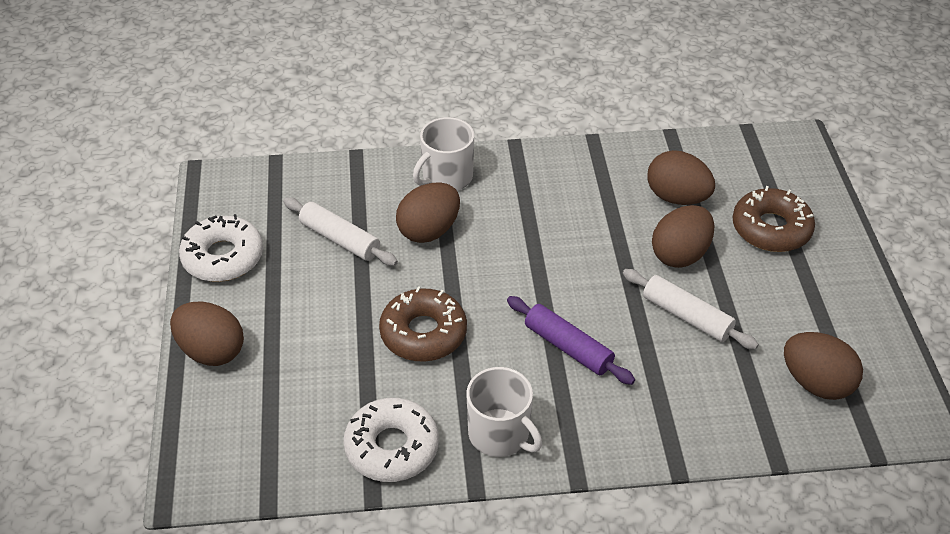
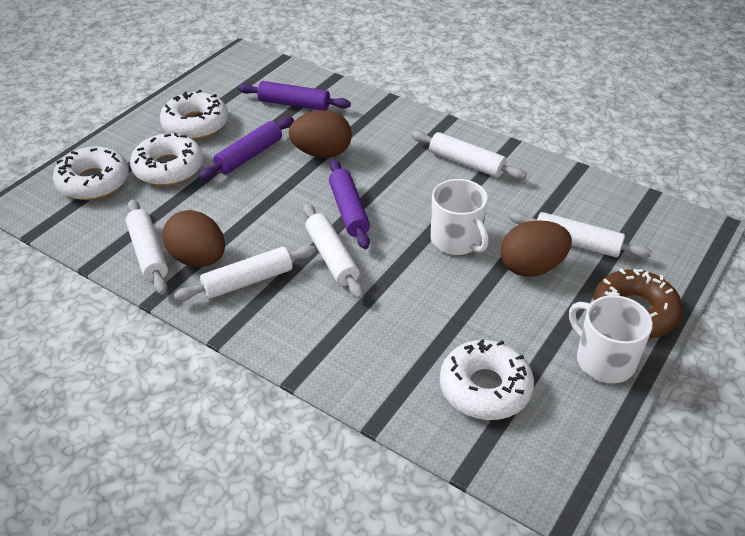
brown donut: [379,286,467,361] [732,186,815,252] = 2 -> [593,268,683,339] = 1
brown egg: [170,301,244,366] [396,182,460,243] [647,150,715,205] [652,205,715,268] [784,332,863,400] = 5 -> [162,210,225,267] [289,110,352,158] [501,220,572,277] = 3
purple rolling pin: [507,296,635,385] = 1 -> [199,117,294,180] [238,81,351,110] [329,159,370,249] = 3
white donut: [179,214,263,282] [343,398,439,482] = 2 -> [53,146,129,200] [130,133,203,186] [160,90,228,140] [440,339,534,420] = 4
white rolling pin: [283,197,398,266] [623,269,759,350] = 2 -> [126,199,168,295] [174,245,316,301] [303,203,363,299] [411,131,527,179] [510,212,652,258] = 5

